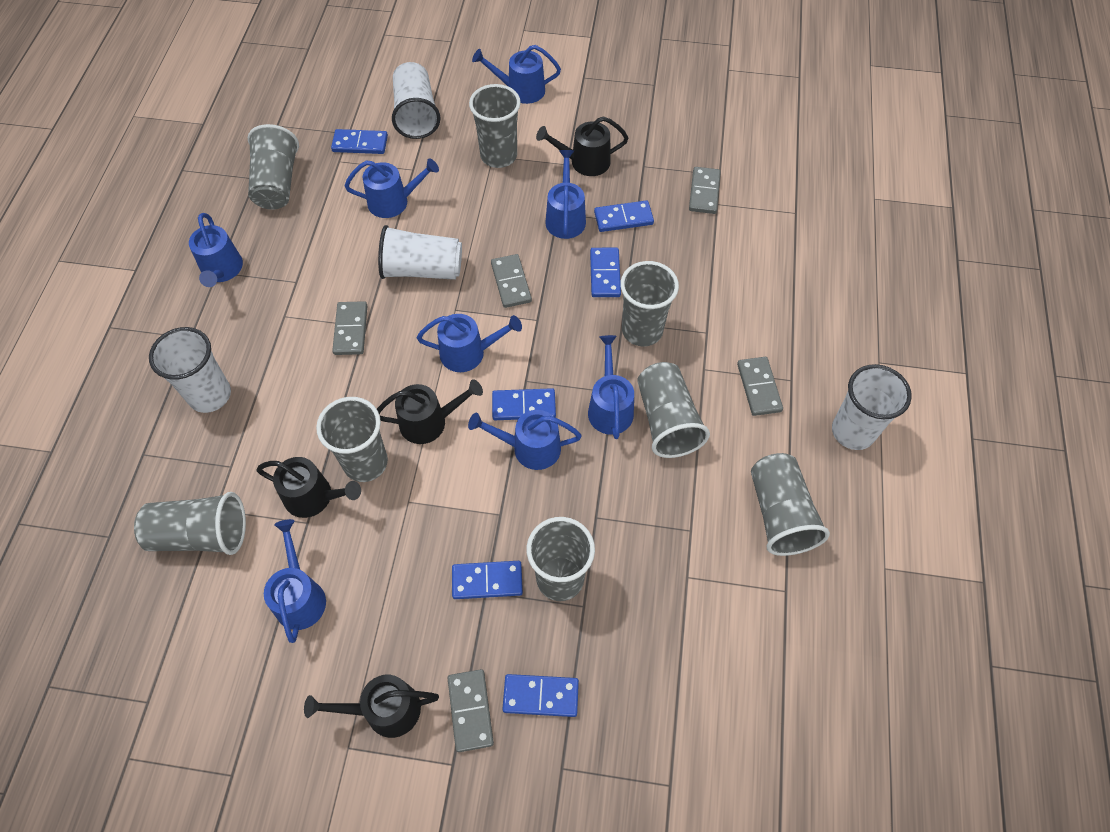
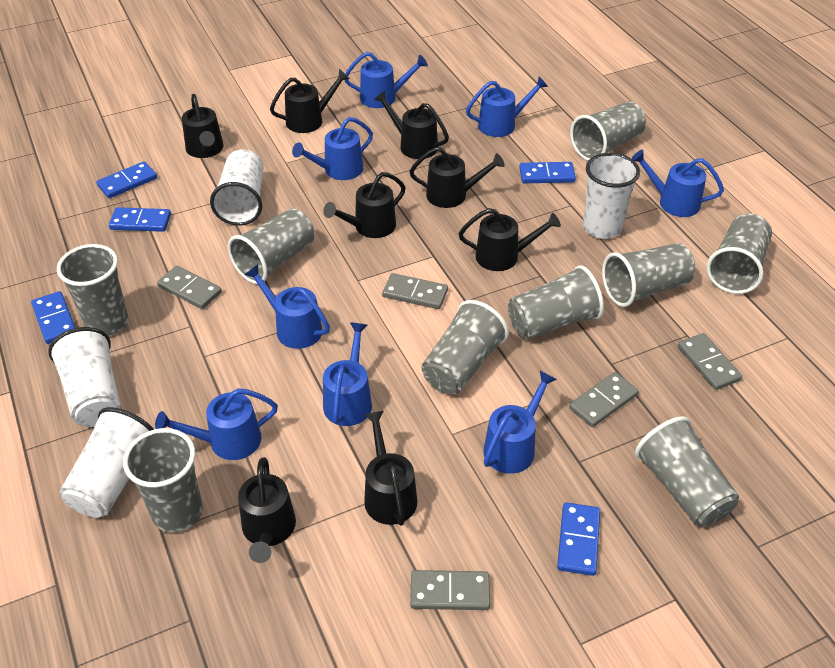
black watering can: [256,457,361,518] [304,675,439,738] [377,379,483,444] [536,116,628,176] = 4 -> [182,94,224,158] [238,457,296,563] [270,69,350,133] [323,172,406,238] [364,411,417,526] [374,91,449,159] [409,147,505,208] [459,208,561,271] = 8
blue domino: [331,129,388,154] [452,561,523,599] [492,388,556,420] [503,674,579,717] [590,248,621,297] [594,200,654,232] = 6 -> [31,291,76,344] [96,161,157,198] [109,207,171,232] [519,162,576,183] [557,502,600,576] = 5
grey cup: [134,492,246,555] [248,124,299,210] [316,397,388,482] [469,84,521,168] [527,517,595,601] [620,261,679,346] [637,362,710,458] [751,453,830,556] = 8 -> [57,244,128,336] [123,428,203,532] [228,208,314,284] [422,300,509,394] [508,265,604,339] [570,102,646,161] [602,243,695,307] [635,416,739,527] [707,214,772,294] = 9

